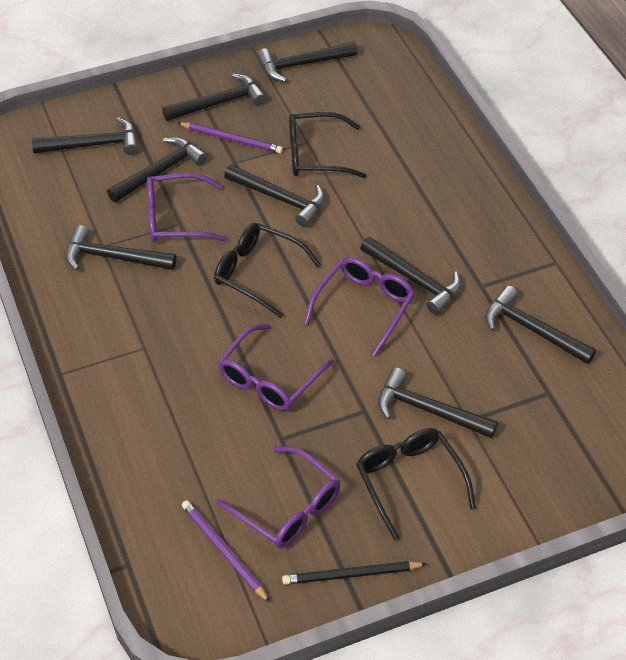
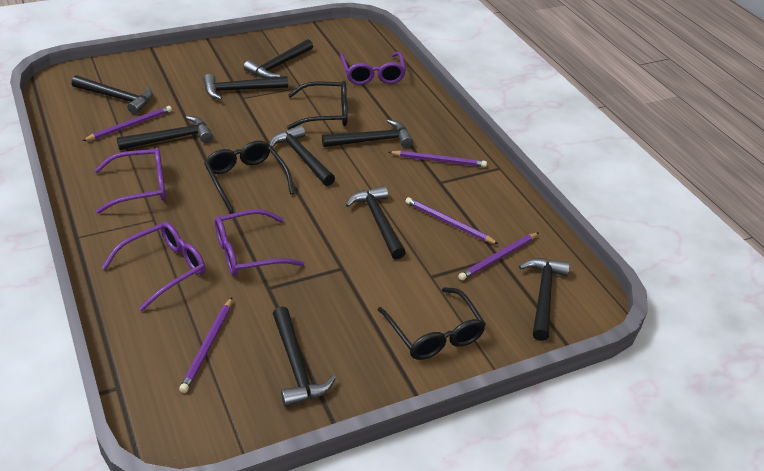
black pencil: [282,561,426,585] = 1 -> none = 0
purple pencil: [178,122,283,153] [182,500,270,603] = 2 -> [82,106,172,141] [179,297,232,393] [389,150,487,167] [405,197,498,244] [458,232,539,280] = 5

